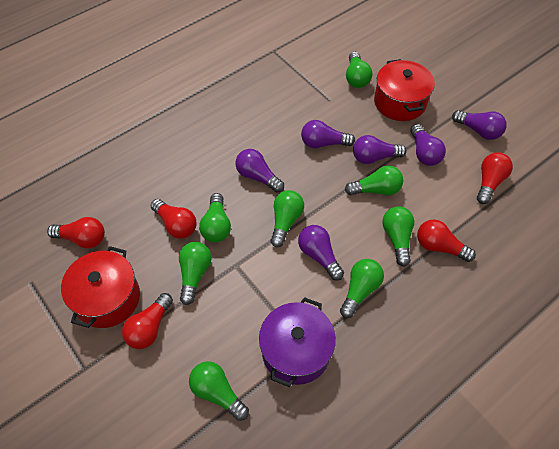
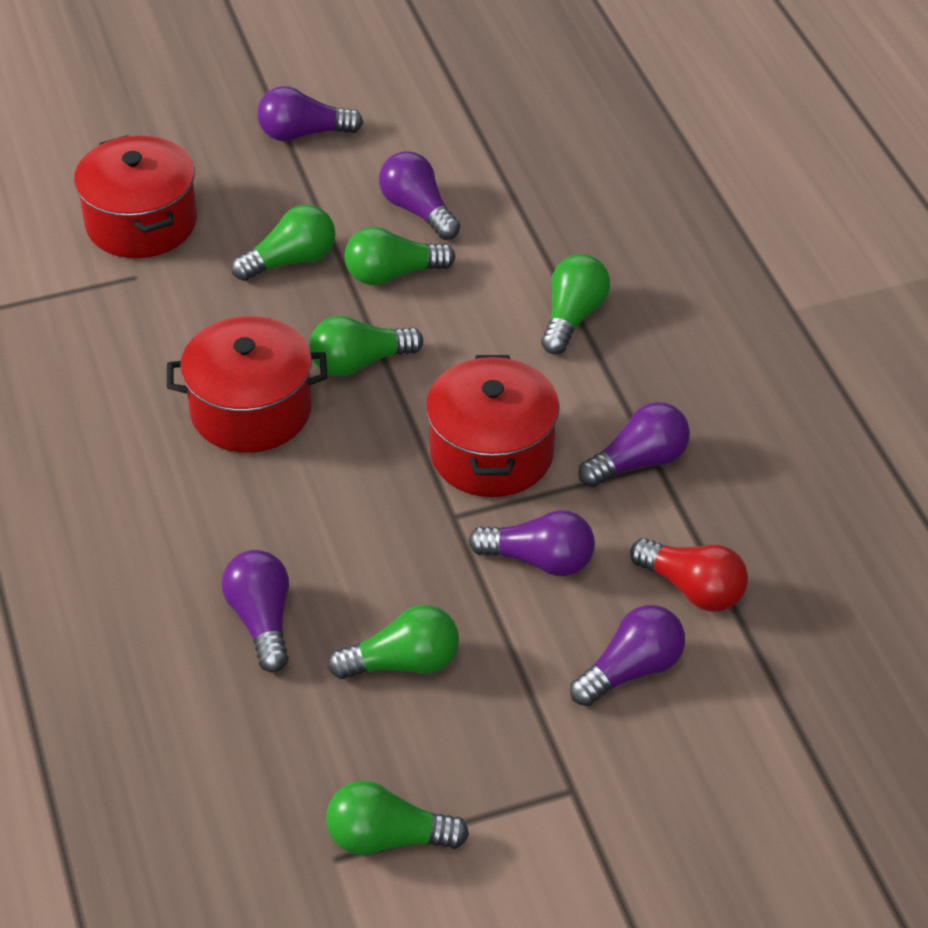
green light bulb: [179,242,212,305] [189,361,249,421] [199,193,231,242] [270,190,304,247] [340,259,384,318] [345,165,403,195] [346,52,372,88] [382,206,414,267] = 8 -> [231,205,335,281] [310,316,423,376] [326,781,469,855] [328,605,459,679] [345,227,456,285] [541,254,610,354] = 6
purple pot: [259,297,336,387] = 1 -> none = 0
red light bulb: [47,217,105,248] [122,293,173,349] [151,199,197,239] [417,219,476,262] [477,152,513,204] = 5 -> [630,538,748,612] = 1
red pot: [61,246,140,328] [374,59,435,121] = 2 -> [74,135,197,258] [167,316,327,453] [426,355,560,497] = 3

